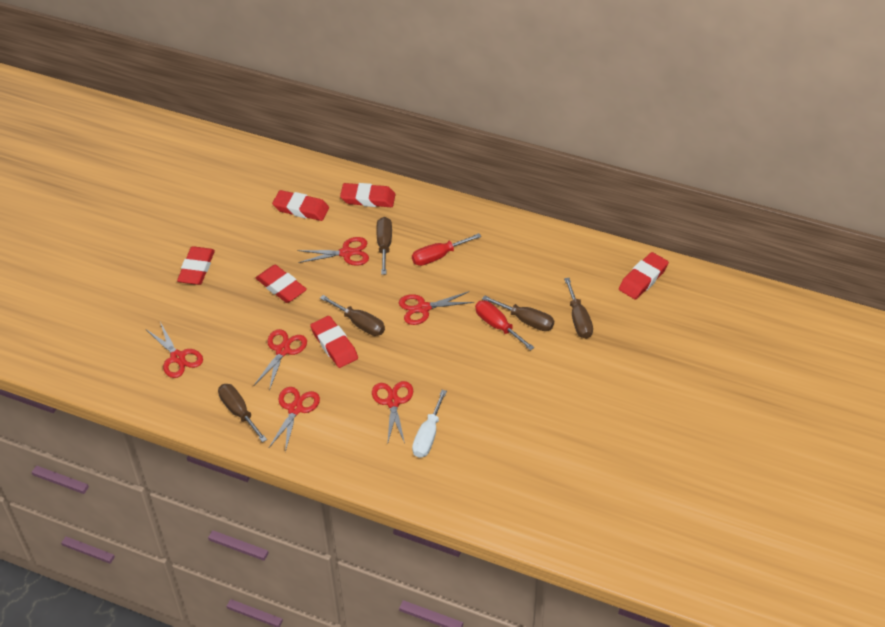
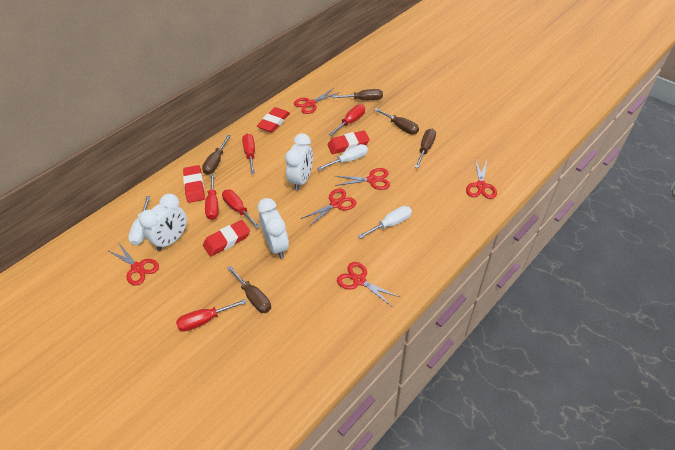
red eraser: [177,246,215,285] [256,265,307,303] [272,190,329,221] [310,316,358,368] [340,183,396,207] [619,252,669,300] = 6 -> [183,165,205,203] [203,220,250,256] [257,107,290,132] [327,130,370,154] = 4
red screwdriver: [412,233,481,266] [475,301,534,351] = 2 -> [176,299,246,331] [205,174,219,220] [222,190,260,229] [242,134,255,174] [329,104,365,136] = 5
white clock: none = 0 -> [139,194,187,251] [257,198,289,259] [285,133,313,191] = 3
white screwdriver: [412,390,447,458] = 1 -> [128,196,150,246] [317,144,368,170] [358,206,412,239] = 3

